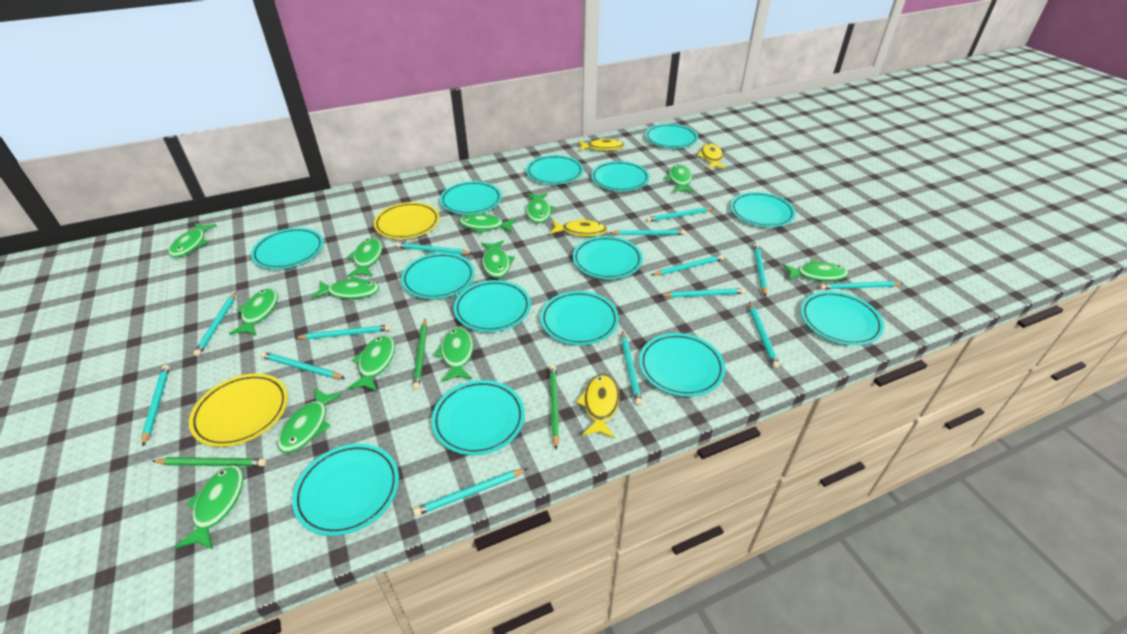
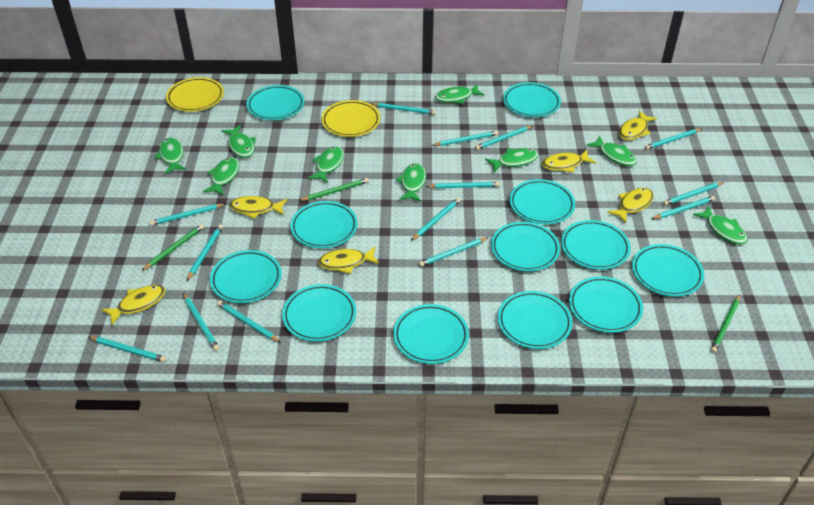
green fish: [169,223,217,258] [174,465,244,550] [229,288,278,336] [278,388,343,453] [312,276,379,299] [347,238,382,277] [348,335,395,391] [434,327,473,382] [459,214,516,234] [481,240,515,278] [526,193,556,223] [665,165,694,192] [782,260,848,281] = 13 -> [155,137,186,174] [203,157,239,195] [221,125,256,158] [308,146,344,183] [396,163,426,202] [435,84,485,104] [485,148,538,172] [587,136,637,166] [693,206,747,245] = 9
turquoise plate: [251,228,324,269] [292,444,399,536] [401,253,475,299] [432,380,525,455] [440,181,502,215] [454,280,531,332] [526,155,583,184] [540,291,619,345] [573,236,643,279] [591,161,650,191] [639,333,725,397] [645,124,698,148] [730,192,796,227] [801,291,884,346] = 14 -> [210,250,282,303] [246,85,305,120] [282,284,356,342] [290,201,358,248] [393,304,469,364] [491,222,560,271] [498,291,573,349] [503,82,561,117] [510,179,575,224] [561,220,631,270] [569,276,643,333] [632,244,704,297] = 12
yellow fish: [550,218,608,237] [576,374,619,438] [578,138,625,151] [697,143,726,169] = 4 -> [101,285,165,325] [229,196,287,219] [318,247,379,274] [542,150,596,173] [607,188,653,223] [619,111,657,140] = 6

